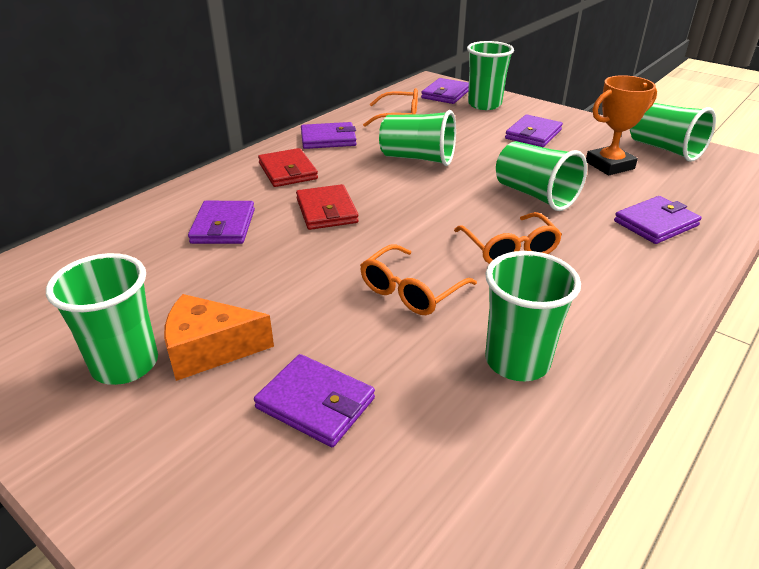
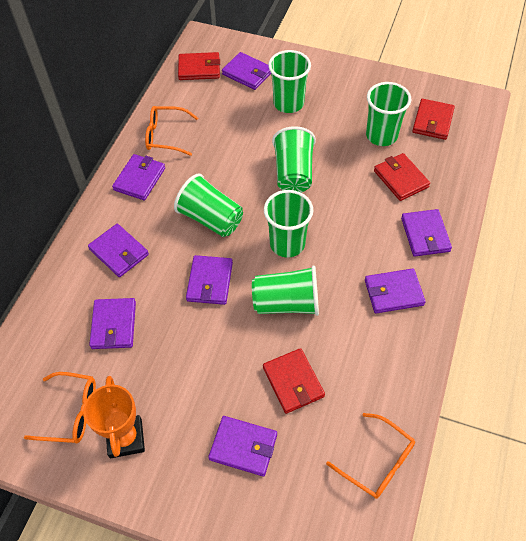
orange cheese: [164,294,274,381] = 1 -> none = 0
purple wallet: [188,201,255,244] [254,354,375,447] [301,122,357,149] [421,78,469,104] [505,114,563,147] [614,196,702,244] = 6 -> [88,224,149,277] [89,298,136,349] [112,154,165,200] [186,255,233,305] [208,416,277,477] [222,52,271,90] [365,268,426,314] [401,209,452,256] = 8
red wallet: [258,148,318,187] [296,184,359,230] = 2 -> [178,52,220,80] [263,348,325,414] [374,153,430,201] [412,99,455,140] = 4

